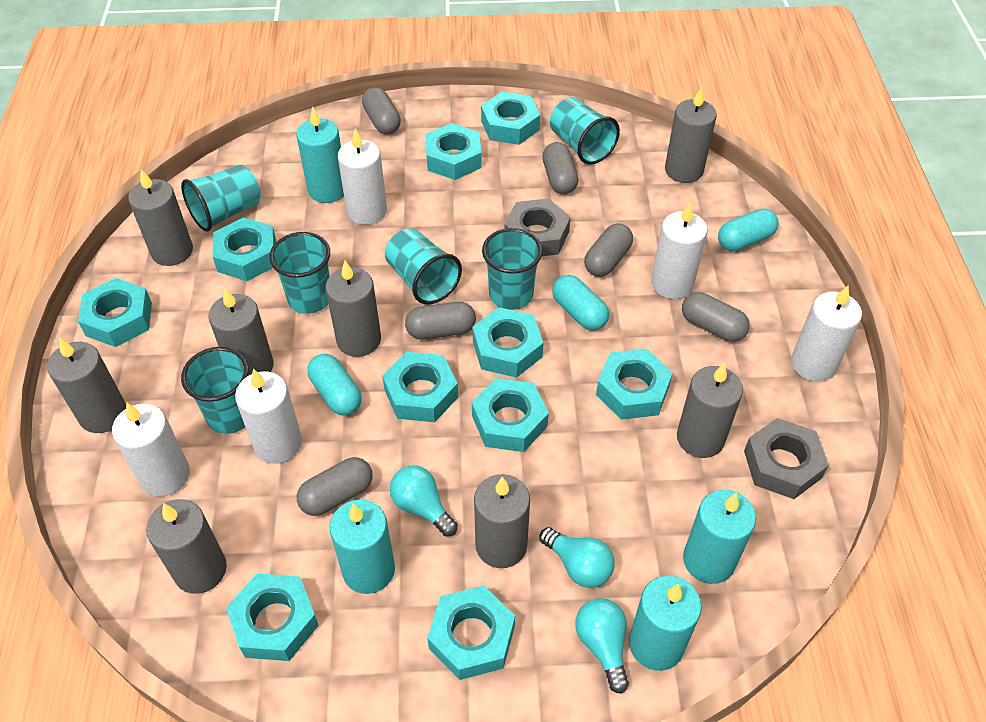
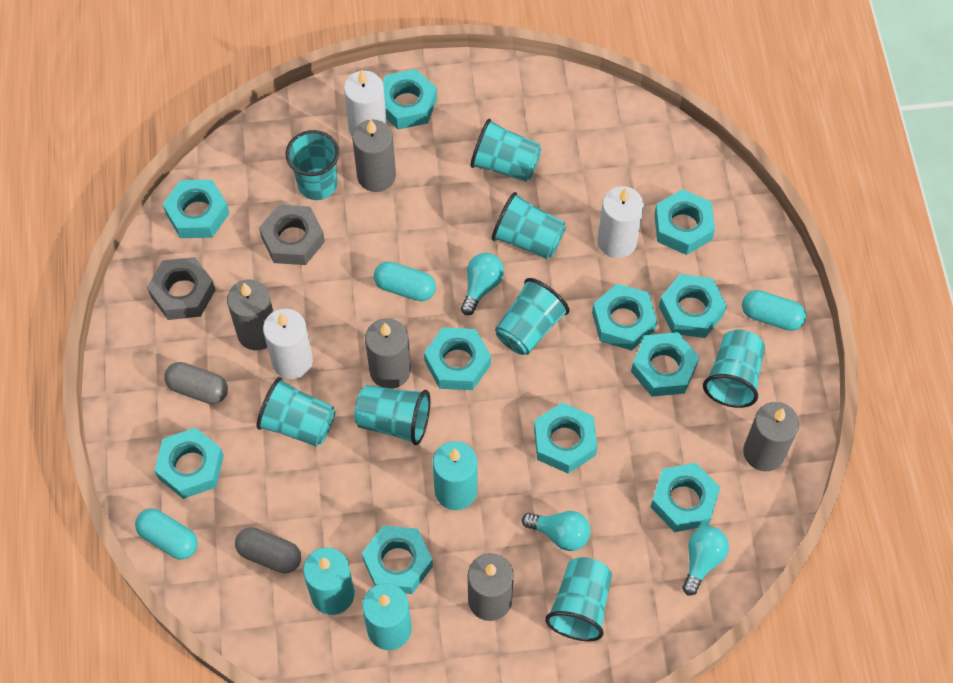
grey candle: [47,337,126,433] [128,169,193,266] [146,499,227,594] [208,288,274,376] [325,261,381,357] [474,474,530,568] [665,87,717,183] [677,363,743,458] = 8 -> [227,279,273,350] [352,119,396,192] [365,318,411,389] [468,553,514,621] [743,402,799,471] = 5
grey capsule: [297,457,373,516] [362,87,401,134] [405,302,476,339] [542,142,579,194] [584,223,633,277] [682,292,750,342] = 6 -> [164,362,228,404] [235,527,301,573] = 2
turquoise candle: [296,106,344,203] [330,499,395,594] [629,576,702,671] [683,490,756,584] = 4 -> [303,547,355,615] [362,583,412,650] [433,441,477,510] = 3
turquoise cup: [181,165,261,232] [181,347,249,434] [269,232,330,314] [385,228,462,305] [482,228,543,310] [550,98,620,164] = 6 -> [256,377,335,447] [286,130,339,200] [354,385,430,445] [470,119,542,182] [492,192,566,259] [495,278,569,355] [545,557,612,641] [703,329,765,408] = 8
turquoise nut: [78,278,152,347] [213,217,277,281] [226,573,319,661] [382,352,458,422] [426,123,482,180] [427,586,515,680] [472,307,543,378] [472,378,549,452] [481,92,540,145] [596,349,673,420] = 10 -> [154,427,224,499] [163,180,230,238] [362,526,433,594] [383,69,437,129] [424,327,491,390] [534,402,597,474] [592,284,657,351] [631,332,699,397] [650,463,720,532] [654,189,715,255] [659,274,727,338] = 11
white candle: [112,403,190,497] [235,369,302,464] [338,128,387,225] [651,202,708,299] [791,286,862,382] = 5 -> [263,308,313,379] [344,69,387,136] [597,186,644,258] = 3

